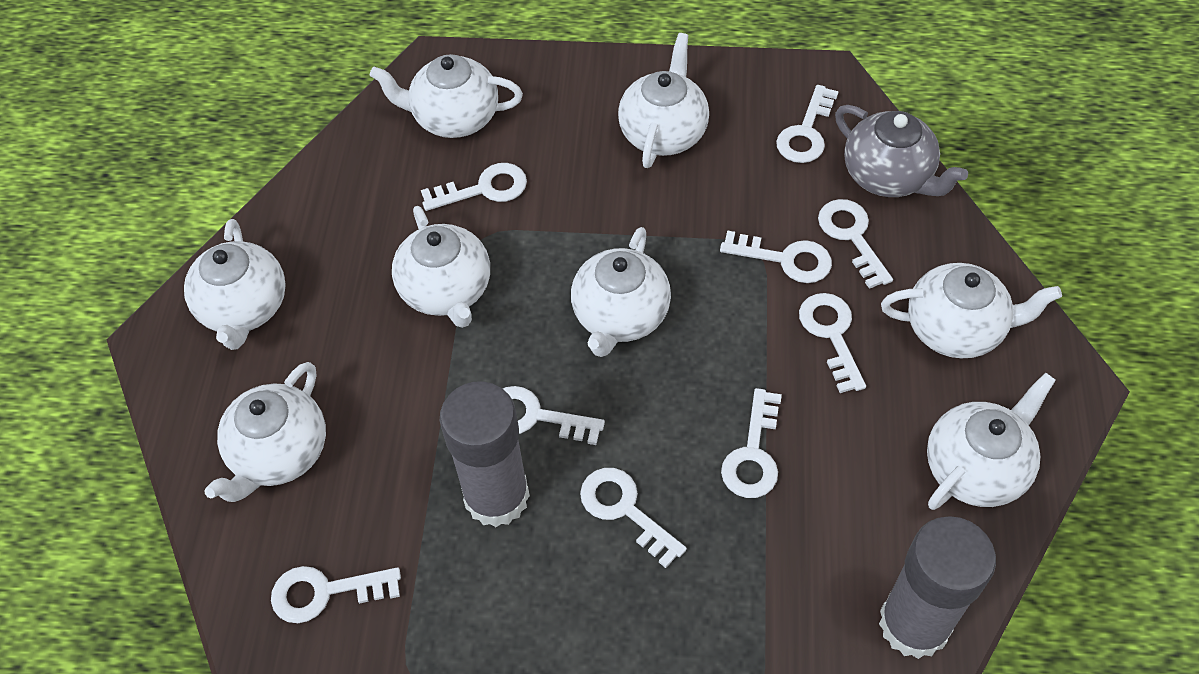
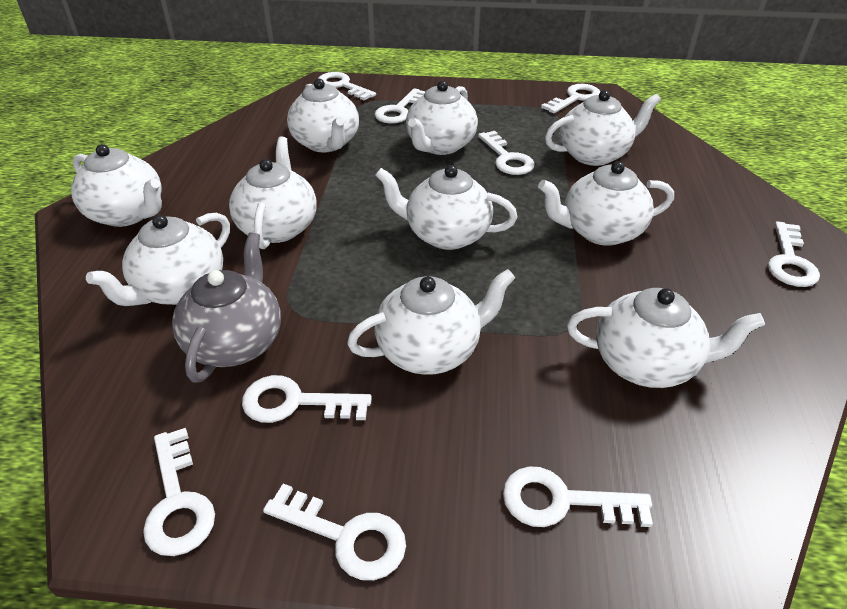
grey glue stick: [440,381,530,527] [879,516,996,659] = 2 -> none = 0
white teapot: [184,219,286,350] [204,362,326,502] [370,54,523,138] [392,206,490,328] [571,227,671,357] [618,33,709,168] [881,263,1062,358] [927,373,1056,510] = 8 -> [71,144,162,227] [86,213,230,306] [229,137,317,249] [287,79,359,152] [347,269,515,375] [375,165,518,250] [406,81,478,155] [538,161,674,246] [545,90,661,166] [567,288,765,388] = 10

